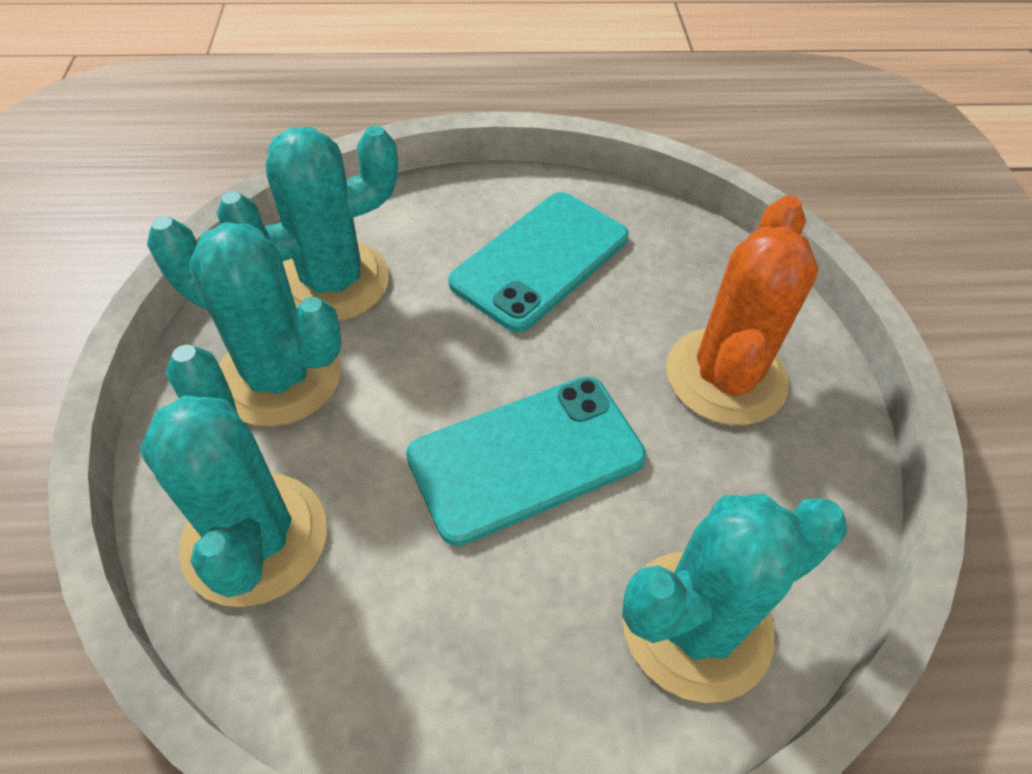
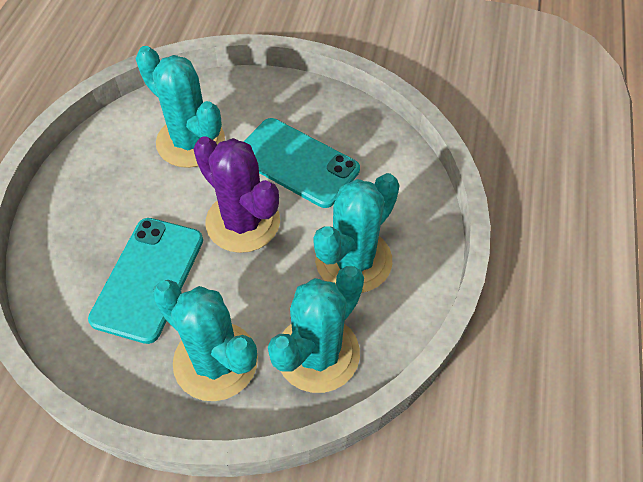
orange cactus: [666,196,818,425] = 1 -> none = 0
purple cactus: none = 0 -> [193,136,280,253] = 1

